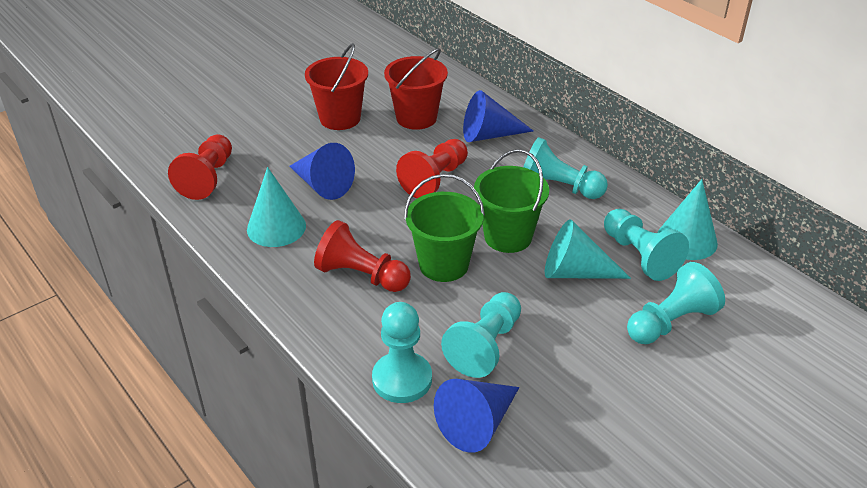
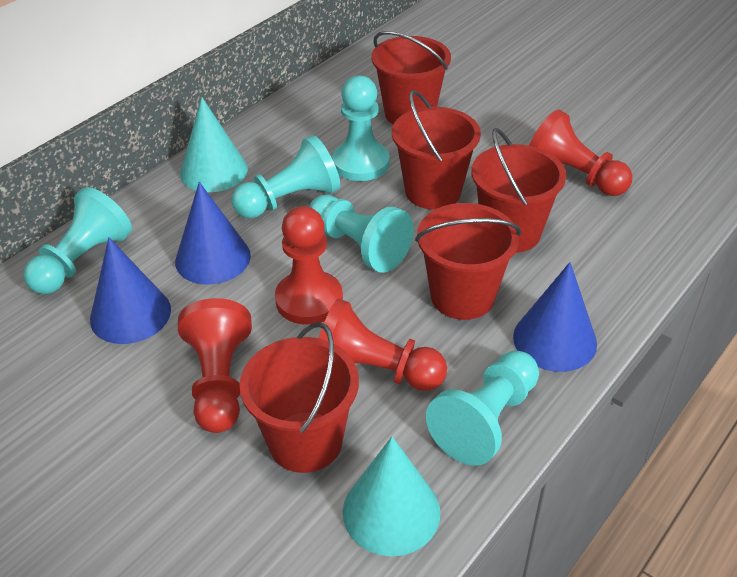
green bucket: [404,174,485,282] [474,149,549,253] = 2 -> none = 0
red bucket: [305,43,368,130] [384,48,448,130] = 2 -> [239,322,359,473] [371,31,451,124] [392,90,481,209] [415,203,521,320] [471,128,566,253] = 5
red pawn: [168,134,232,200] [314,220,411,292] [396,139,468,198] = 3 -> [178,298,252,433] [275,206,343,325] [319,298,447,391] [529,110,632,196] = 4
turquoise cone: [247,167,306,247] [545,219,631,279] [657,179,718,260] = 3 -> [180,97,248,192] [343,436,441,556] = 2

